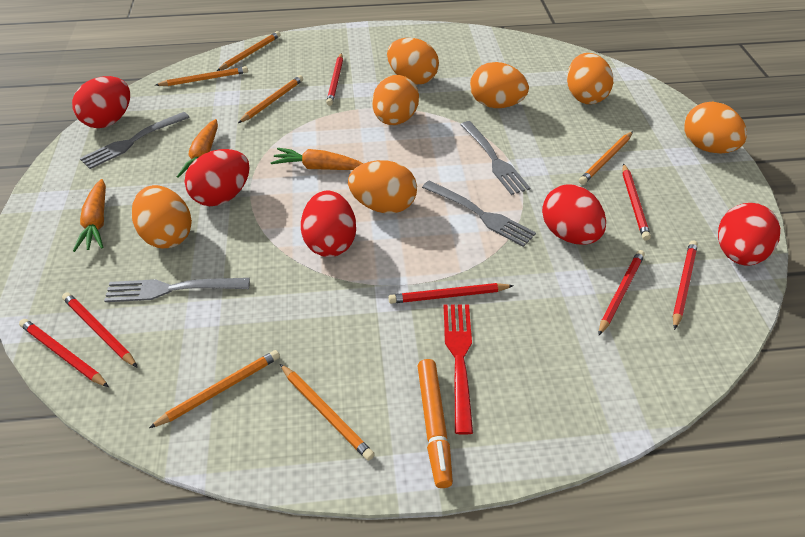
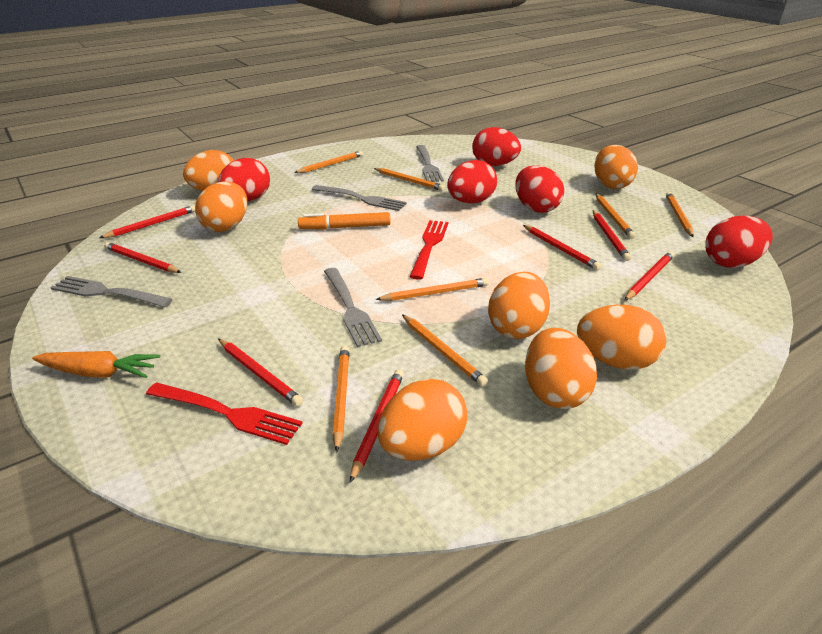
orange carrot: [73,179,106,252] [177,119,218,178] [271,148,364,170] = 3 -> [32,351,160,378] = 1
orange pencil: [149,350,280,428] [156,66,248,86] [217,31,281,71] [238,75,303,123] [280,364,375,461] [579,131,633,185] = 6 -> [294,151,363,173] [333,346,350,453] [374,168,445,191] [375,278,489,301] [402,314,488,386] [596,194,635,239] [666,192,694,237] = 7
red fork: [444,304,473,435] = 1 -> [146,382,303,445] [410,220,448,280] = 2

